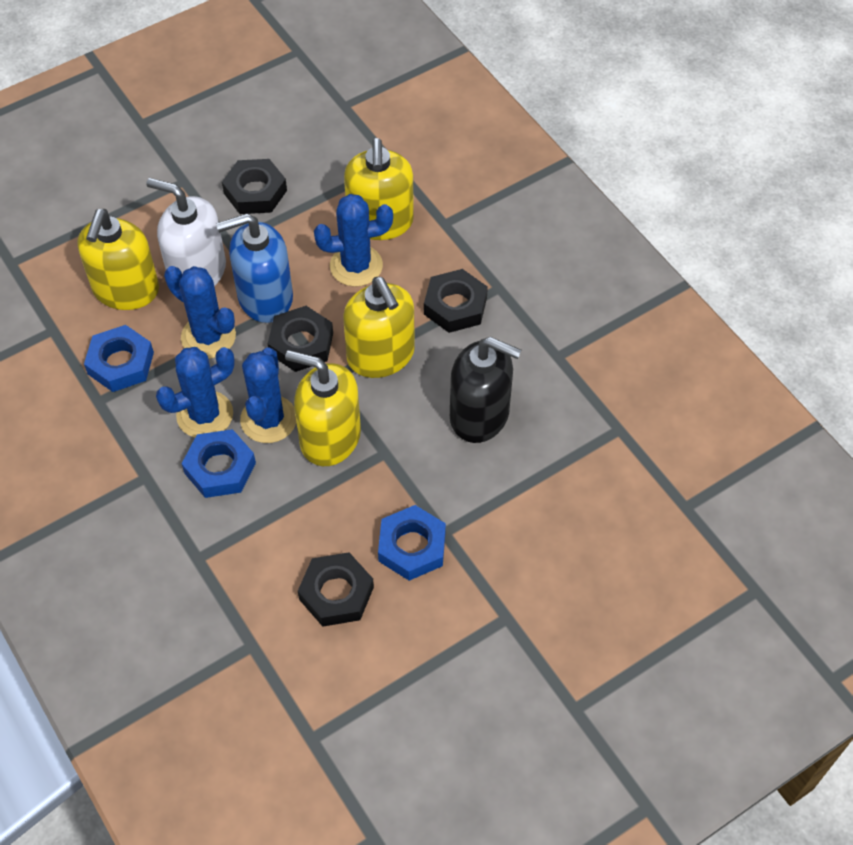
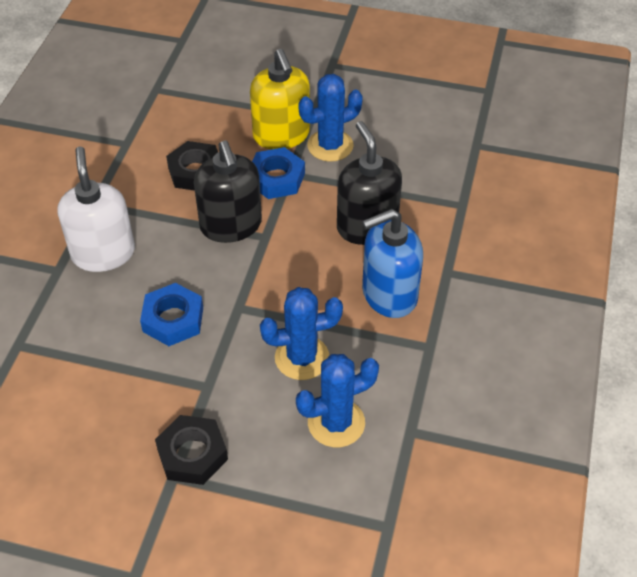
black nut: [222,159,287,214] [268,306,333,372] [298,552,374,627] [424,269,488,333] = 4 -> [155,415,228,485] [166,141,218,191] = 2
black soap dispenser: [450,337,522,443] = 1 -> [194,141,262,243] [337,121,402,245] = 2
blue cactus: [156,347,235,437] [164,266,236,359] [240,347,296,443] [314,194,393,287] = 4 -> [260,287,343,380] [296,354,379,447] [298,74,363,162] = 3
blue nut: [84,325,154,392] [182,429,256,498] [378,505,446,581] = 3 -> [140,283,203,346] [252,147,305,199] = 2
yellow soap dispenser: [77,209,159,310] [285,350,361,466] [343,277,415,378] [344,138,414,240] = 4 -> [250,49,310,149] = 1

